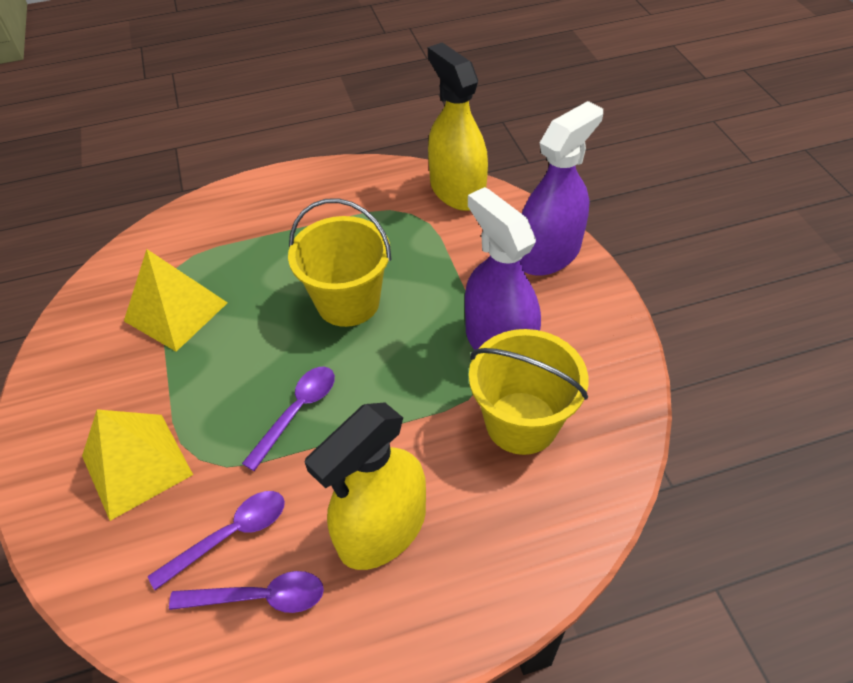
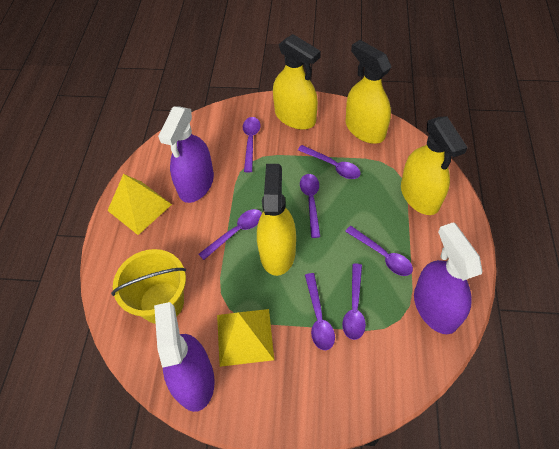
purple spoon: [148,491,285,590] [169,571,324,613] [242,367,335,471] = 3 -> [199,209,262,260] [243,117,261,173] [298,145,361,179] [300,174,320,238] [305,273,335,350] [342,264,366,340] [345,226,413,276] = 7
purple spray bottle: [465,187,541,350] [521,101,603,276] = 2 -> [154,302,215,412] [158,106,214,203] [414,222,482,334] = 3
yellow bucket: [288,198,392,327] [469,329,588,455] = 2 -> [111,249,186,324] = 1
yellow spray bottle: [305,402,426,570] [428,42,488,211] = 2 -> [257,164,296,276] [273,34,321,130] [345,40,391,144] [401,117,468,215] = 4

